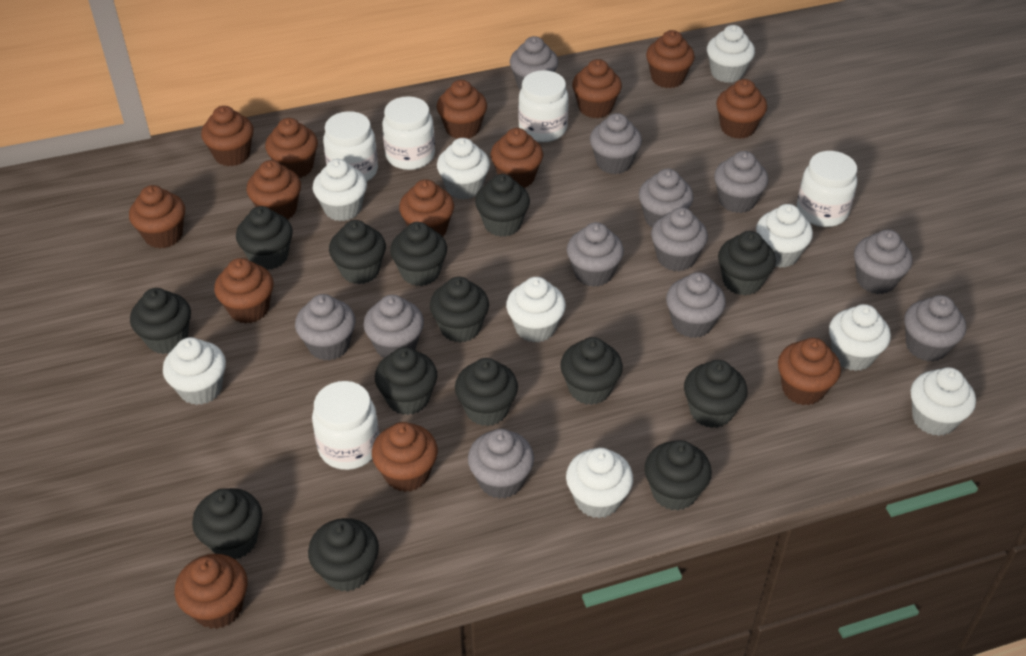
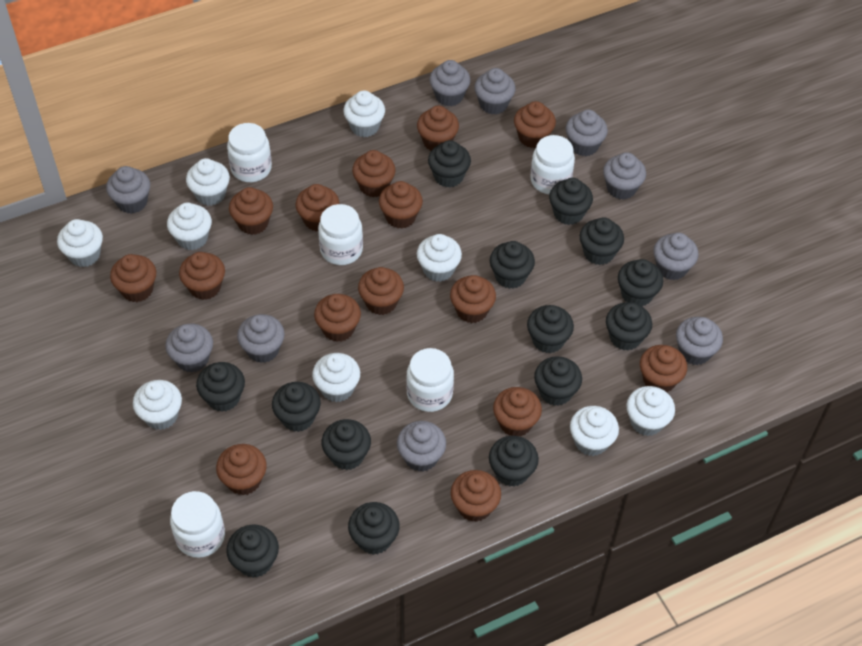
brown cupcake: [129,185,185,249] [174,554,247,629] [201,106,254,166] [214,258,274,324] [246,160,301,220] [265,118,318,178] [372,422,438,492] [399,179,454,236] [437,80,487,139] [491,128,543,188] [572,59,622,118] [646,30,695,88] [716,79,767,139] [778,338,841,406] = 14 -> [110,254,156,302] [179,252,225,300] [216,444,267,495] [229,187,273,235] [295,184,340,231] [314,294,361,342] [352,150,396,197] [358,267,404,315] [379,181,423,229] [417,106,459,151] [450,275,496,323] [451,470,501,522] [493,387,542,436] [514,101,556,148] [640,345,687,393] = 15
grey cupcake: [295,294,356,361] [363,295,424,358] [468,429,534,499] [510,36,558,90] [567,222,624,287] [590,113,642,174] [639,169,693,228] [651,207,708,271] [666,272,726,338] [714,151,768,213] [854,230,912,294] [904,295,966,362] = 12 -> [106,166,150,214] [165,324,213,373] [237,314,285,363] [397,421,446,472] [430,60,471,106] [474,68,516,115] [566,109,608,156] [603,152,646,200] [653,233,699,280] [676,317,723,365] = 10

